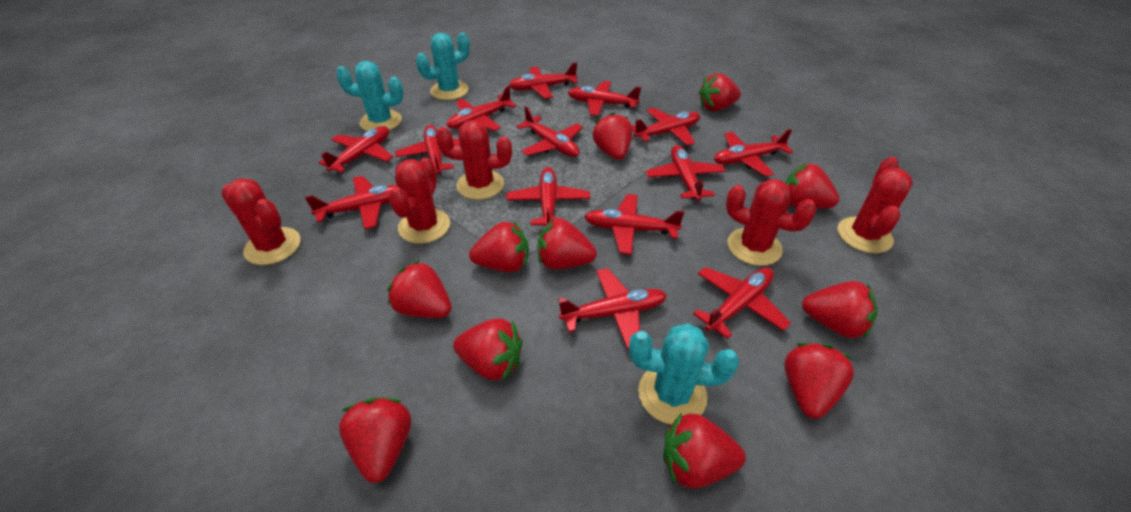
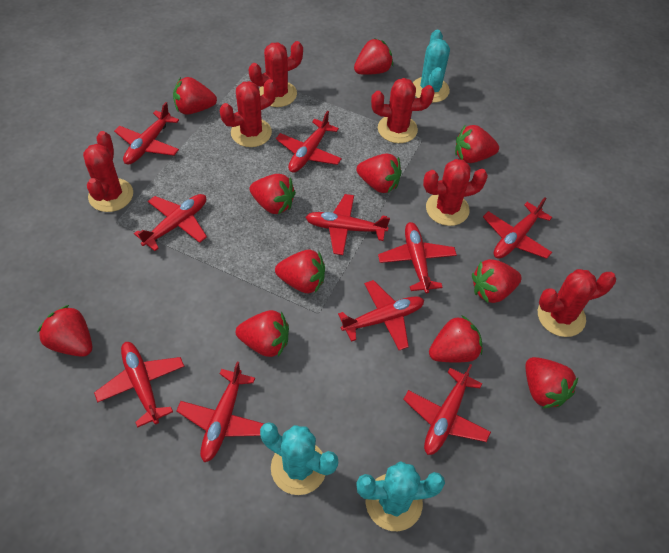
red cactus: [221,178,301,265] [389,158,450,244] [436,120,512,200] [726,179,817,266] [837,157,913,253] = 5 -> [83,131,133,212] [220,79,277,147] [249,41,303,107] [371,78,434,143] [423,159,488,226] [538,269,616,337] = 6
red plane: [305,176,397,229] [318,126,393,173] [395,125,460,174] [446,86,516,131] [506,167,590,226] [509,62,578,99] [516,106,583,157] [558,268,667,350] [568,81,641,116] [584,194,685,255] [632,108,700,146] [646,145,725,201] [693,267,791,339] [714,129,793,176] = 14 -> [94,342,184,428] [114,102,179,164] [134,194,207,251] [176,362,264,462] [276,111,342,173] [305,194,390,255] [338,280,424,350] [378,222,457,293] [403,364,491,455] [483,197,552,259] = 10

